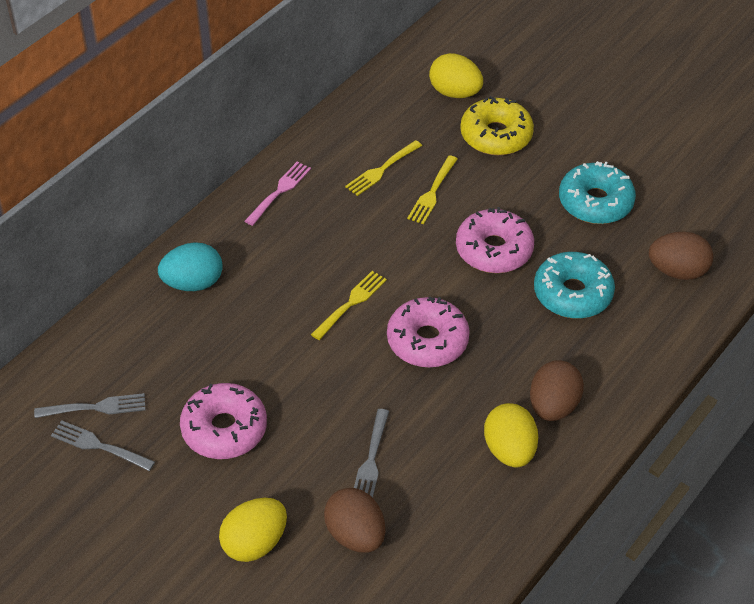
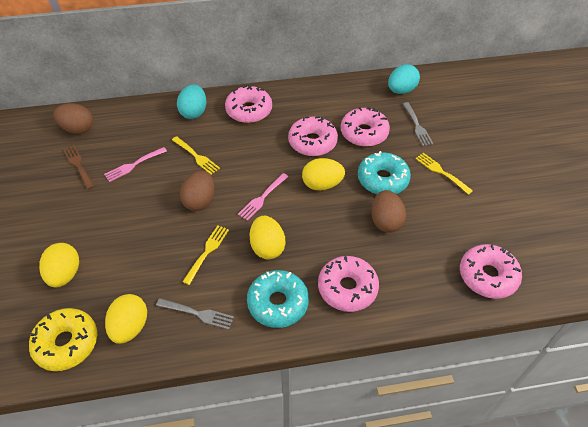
brown fork: none = 0 -> [63,145,94,190] = 1
grey fork: [34,393,146,418] [51,421,155,471] [354,409,389,498] = 3 -> [156,298,234,330] [403,102,433,146] = 2
pink donut: [180,383,267,459] [387,296,470,367] [456,207,534,273] = 3 -> [225,85,272,123] [288,116,338,156] [318,255,379,312] [341,107,390,147] [460,244,522,299] = 5
pink fork: [245,162,311,226] = 1 -> [104,147,167,182] [238,173,289,221] = 2
turquoise egg: [158,242,223,291] = 1 -> [177,84,206,119] [388,64,420,94] = 2
yellow egg: [219,498,287,562] [429,53,483,98] [484,403,538,468] = 3 -> [39,243,79,287] [105,294,147,344] [250,216,285,259] [302,158,345,191] = 4

